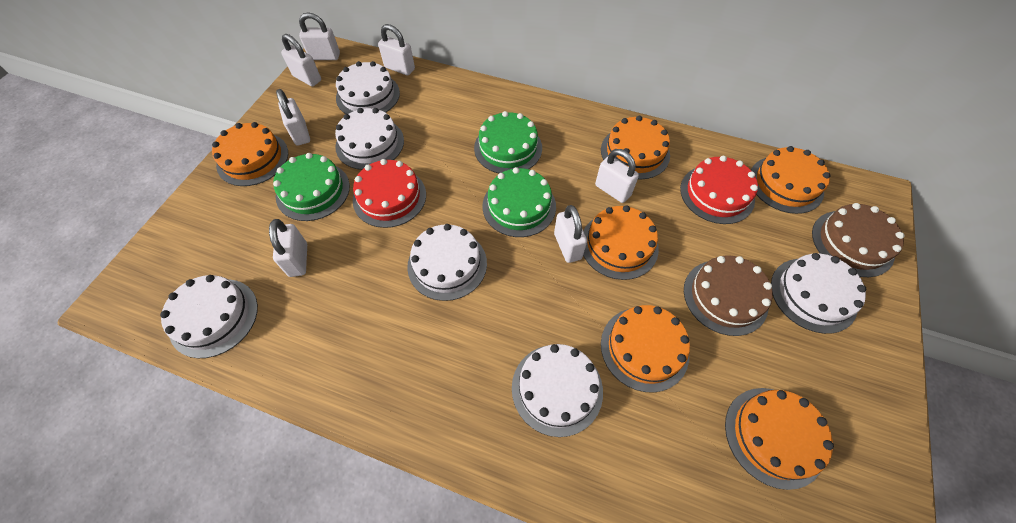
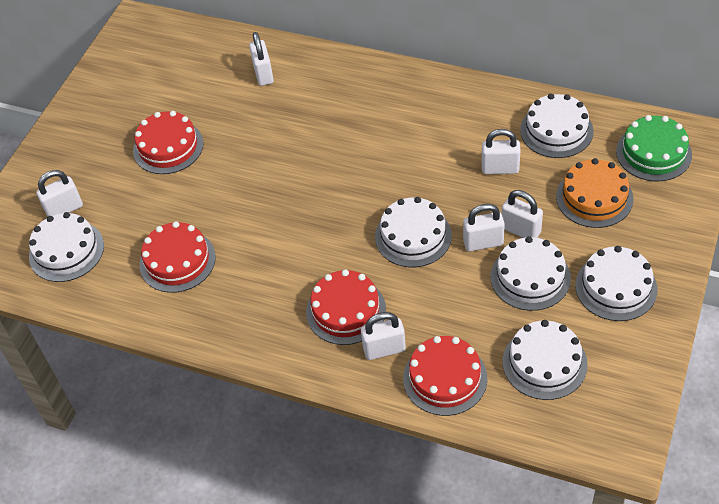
brown cake: [684,255,773,336] [812,203,905,277] = 2 -> none = 0
green cake: [273,153,350,221] [474,111,542,173] [482,167,556,237] = 3 -> [616,115,692,181] = 1
orange cake: [212,122,288,186] [583,205,659,280] [601,116,670,180] [601,305,690,393] [725,388,834,490] [751,146,831,214] = 6 -> [556,158,633,228] = 1
red cake: [353,159,426,228] [680,156,758,224] = 2 -> [133,111,204,174] [139,221,216,293] [306,269,386,345] [403,336,487,416] = 4
white padlock: [269,219,307,277] [276,89,310,146] [281,34,321,87] [299,12,340,60] [378,24,415,75] [554,205,587,263] [595,149,639,203] = 7 -> [36,170,83,217] [249,32,274,86] [361,312,406,360] [463,204,505,251] [482,129,520,174] [502,190,543,238] = 6

